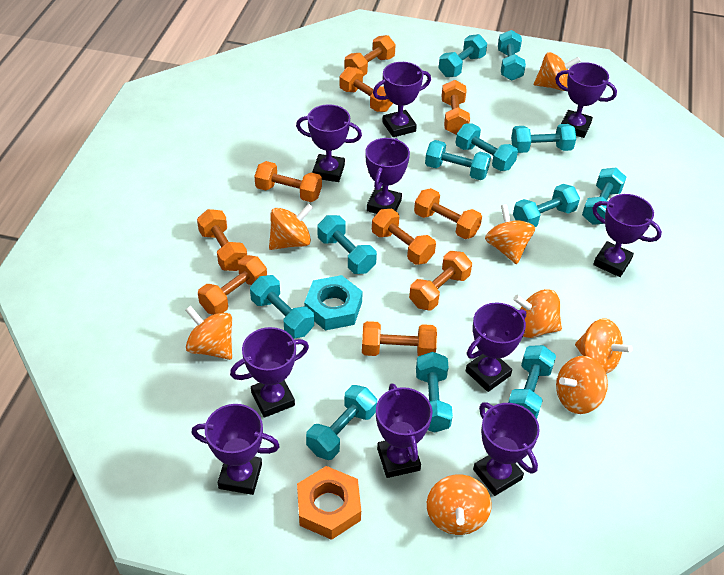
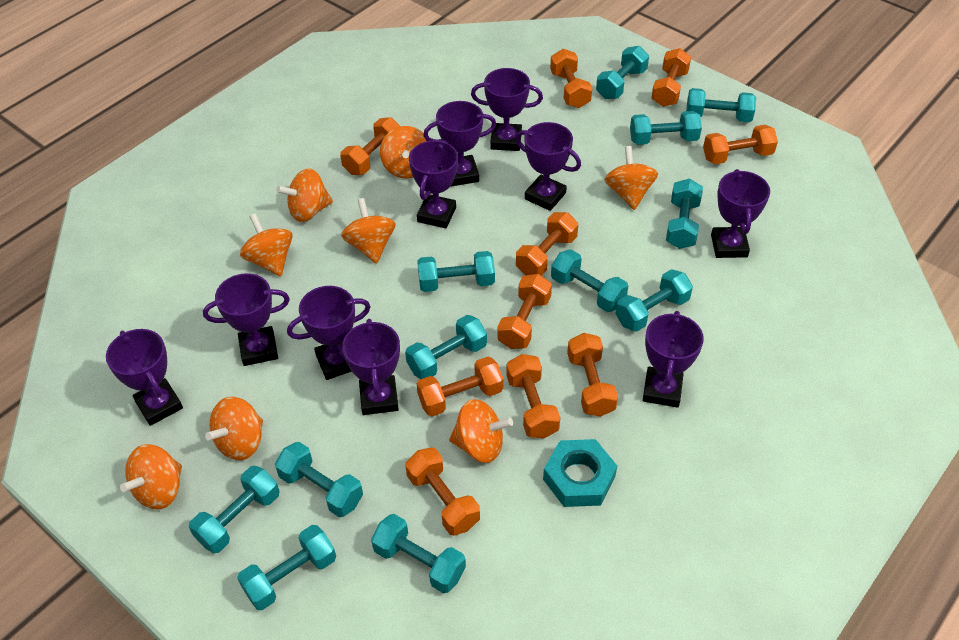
orange nut: [297,466,361,540] = 1 -> none = 0

